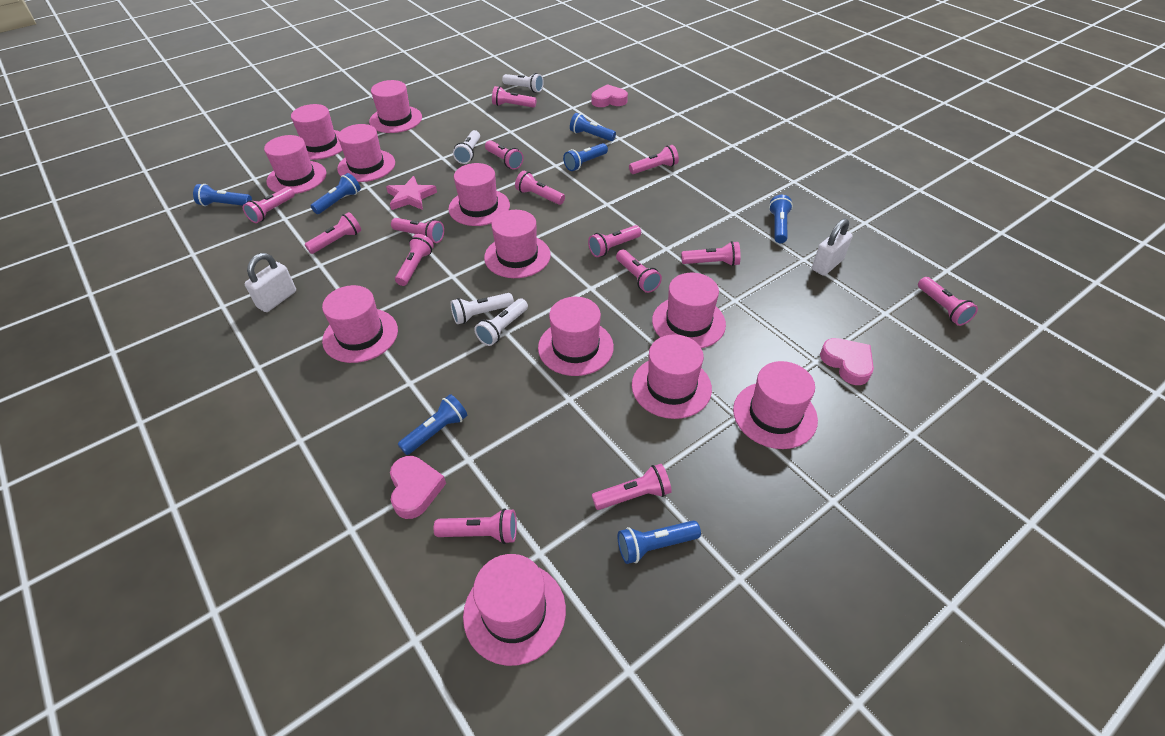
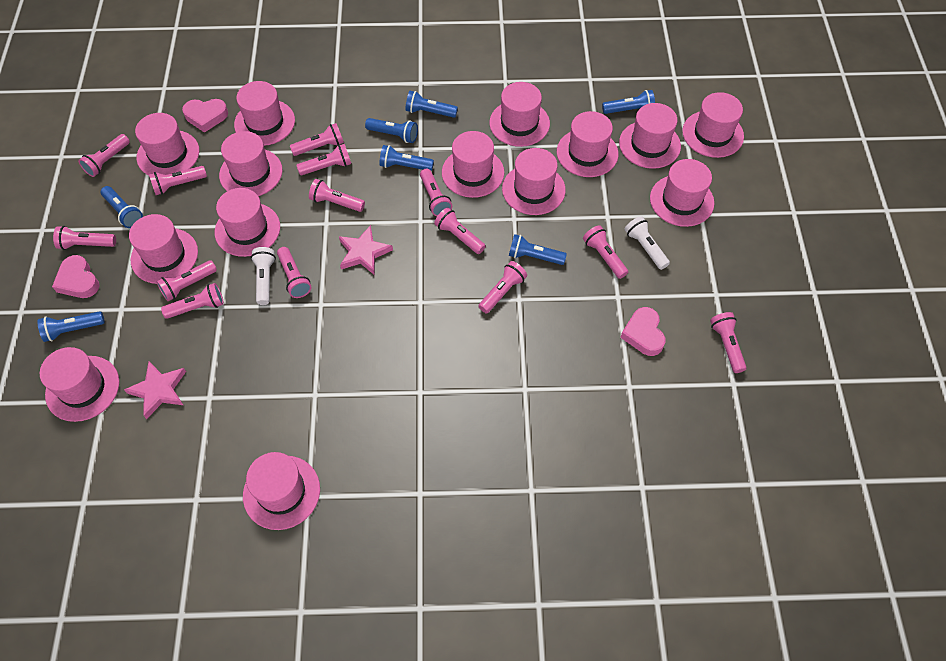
pink hat: [264,135,326,194] [291,104,343,160] [322,285,398,363] [337,124,395,182] [369,80,422,133] [448,163,510,226] [463,554,566,666] [484,210,551,278] [538,297,614,376] [632,334,712,419] [652,273,726,348] [733,361,818,449] = 12 -> [40,347,119,422] [129,214,198,284] [135,113,199,176] [215,188,280,257] [219,131,282,196] [234,81,295,146] [243,452,320,530] [442,131,504,198] [489,82,550,147] [502,148,566,215] [557,111,619,177] [619,103,681,169] [650,159,714,227] [682,92,744,158] = 14
pink star: [386,176,437,210] = 1 -> [124,361,186,419] [339,225,393,275] = 2
white flashlight: [450,293,514,324] [453,130,480,164] [474,299,528,346] [502,73,544,93] = 4 -> [251,247,276,305] [625,216,670,270] = 2
white padlock: [245,253,296,312] [812,219,853,276] = 2 -> none = 0

